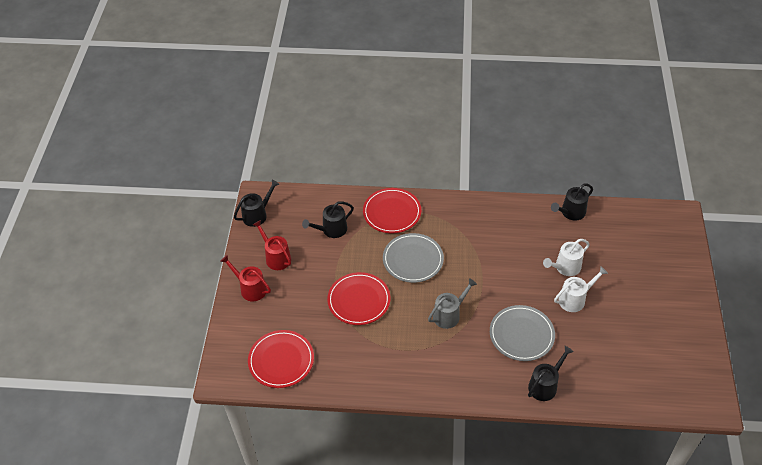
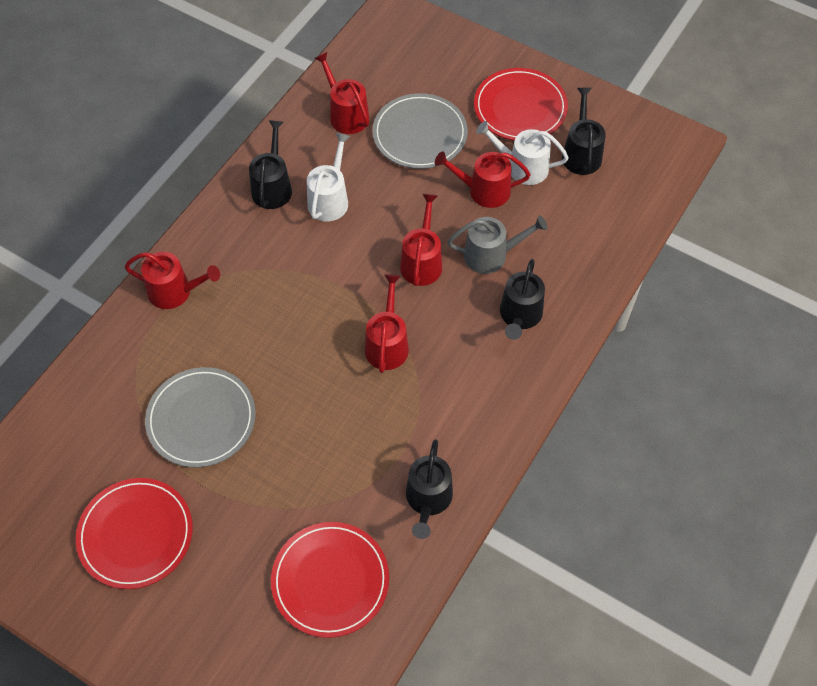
red watering can: [220,255,271,301] [253,220,291,270] = 2 -> [125,252,220,309] [314,52,369,134] [365,274,409,373] [400,194,442,286] [435,152,530,208] = 5

